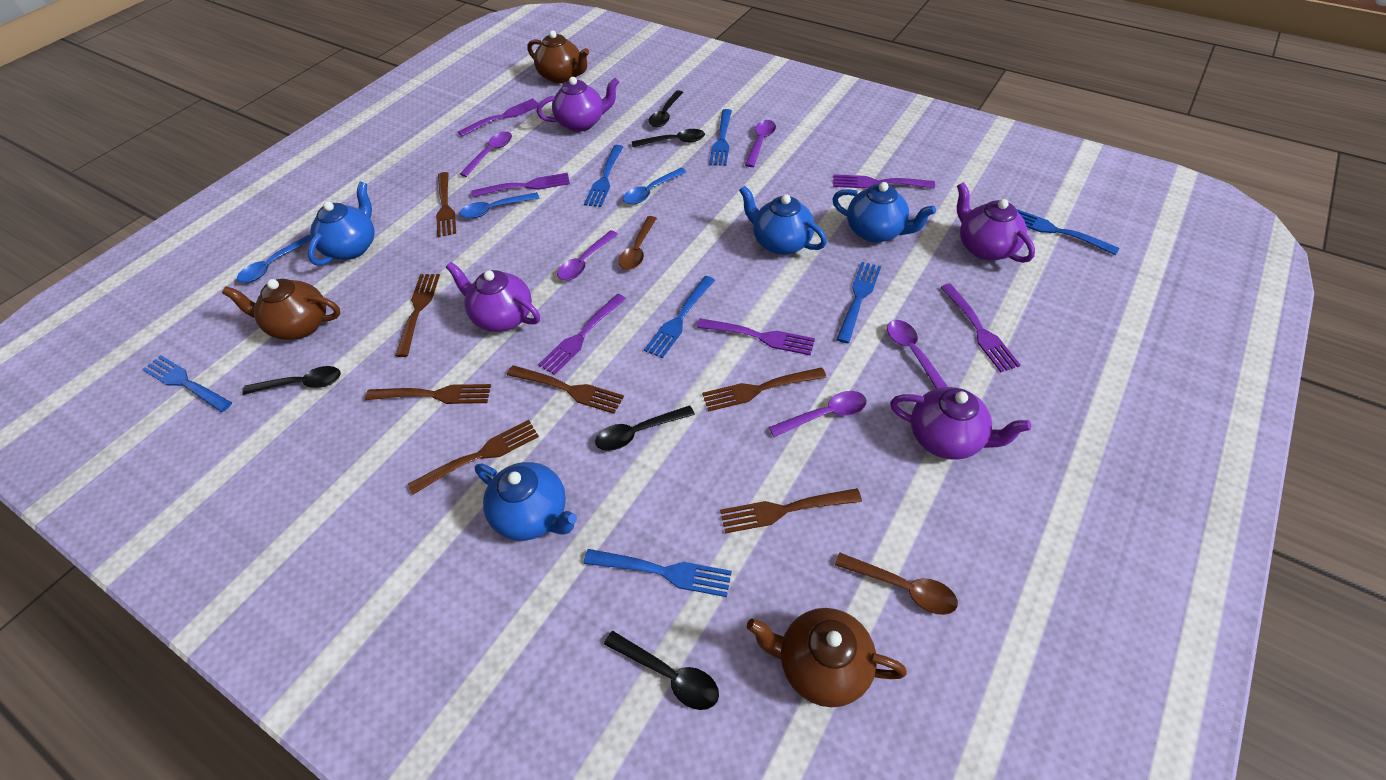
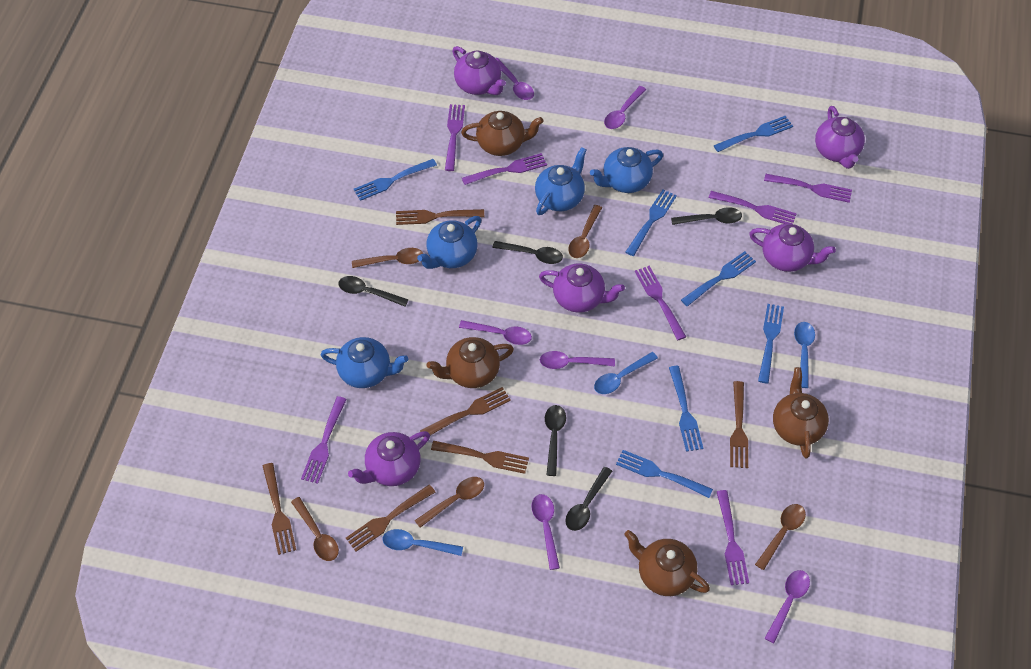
brown fork: [365,384,491,404] [395,274,440,357] [408,420,539,494] [436,172,456,237] [507,365,624,414] [702,367,827,412] [720,488,862,534] = 7 -> [263,463,296,555] [346,485,435,552] [396,209,484,225] [420,387,511,435] [431,441,529,474] [730,381,748,468] = 6
brown spoon: [619,216,657,270] [835,553,958,615] = 2 -> [291,497,339,561] [352,248,423,268] [415,477,484,528] [568,205,602,258] [755,504,806,570] = 5
brown teapot: [222,279,340,340] [527,30,589,83] [747,608,907,707] = 3 -> [427,337,514,388] [461,111,544,156] [624,530,710,596] [773,367,829,458] = 4
purple fork: [458,98,539,137] [472,173,570,197] [538,294,626,375] [696,318,815,356] [833,174,935,189] [940,283,1021,372] = 6 -> [301,396,347,484] [445,104,465,171] [462,153,547,185] [635,266,686,340] [709,191,797,224] [717,490,749,585] [764,174,852,203] = 7
purple spoon: [460,132,512,177] [557,230,618,280] [745,120,776,167] [769,391,867,437] [887,320,948,389] = 5 -> [459,320,532,345] [495,58,534,100] [531,494,560,570] [540,351,615,369] [604,86,646,129] [765,570,810,643] = 6
purple teapot: [446,262,540,332] [537,77,619,132] [890,387,1031,460] [957,182,1035,263] = 4 -> [348,431,430,486] [452,46,506,95] [539,263,625,313] [749,224,836,272] [815,106,865,169] = 5

